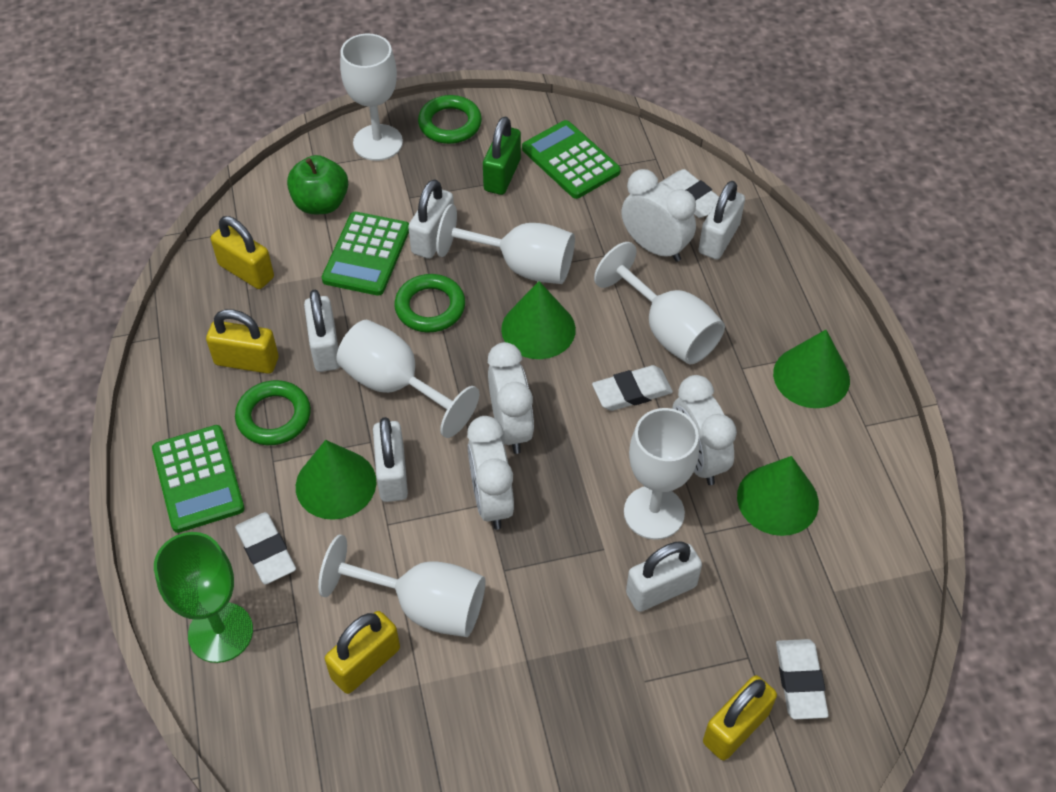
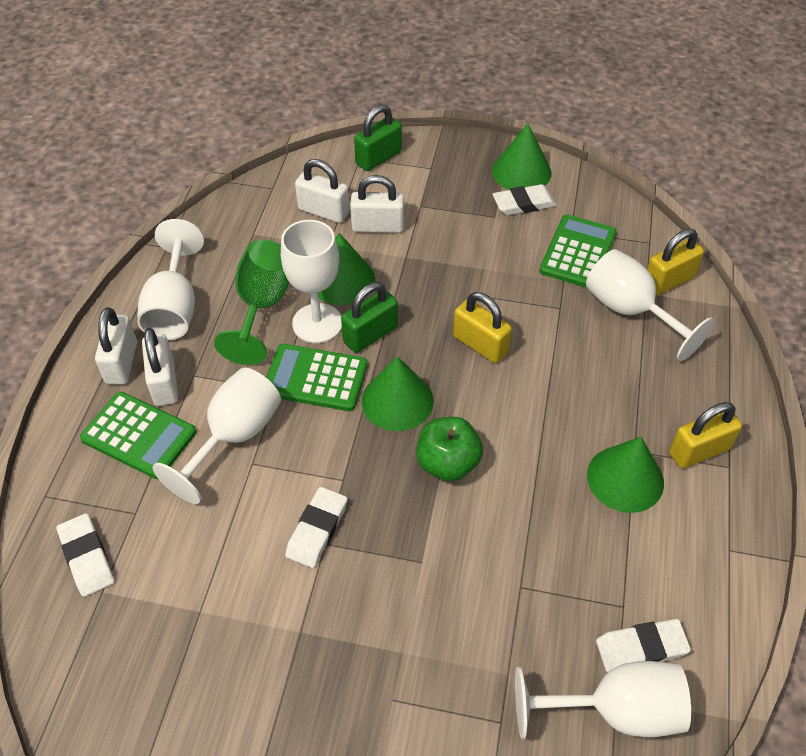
green padlock: [483,116,521,195] = 1 -> [341,282,398,353] [354,105,402,171] = 2
green ring: [235,380,311,445] [394,274,465,332] [418,95,482,144] = 3 -> none = 0
white clock: [467,416,514,530] [488,342,534,454] [621,169,696,262] [672,375,737,485] = 4 -> none = 0
white goblet: [318,534,486,637] [337,320,479,438] [340,34,403,161] [436,204,575,284] [594,242,725,365] [624,408,699,540] = 6 -> [137,219,204,340] [152,368,281,504] [281,220,342,343] [515,661,691,739] [586,249,714,361] = 5
white padlock: [304,290,340,372] [373,417,408,502] [408,179,454,259] [626,541,702,612] [698,181,745,260] = 5 -> [95,307,137,385] [142,328,178,406] [295,159,350,223] [350,175,404,233] = 4
yellow padlock: [206,309,279,374] [211,216,274,289] [325,611,400,694] [703,675,777,760] = 4 -> [453,292,512,363] [647,229,704,296] [669,402,742,468] = 3

